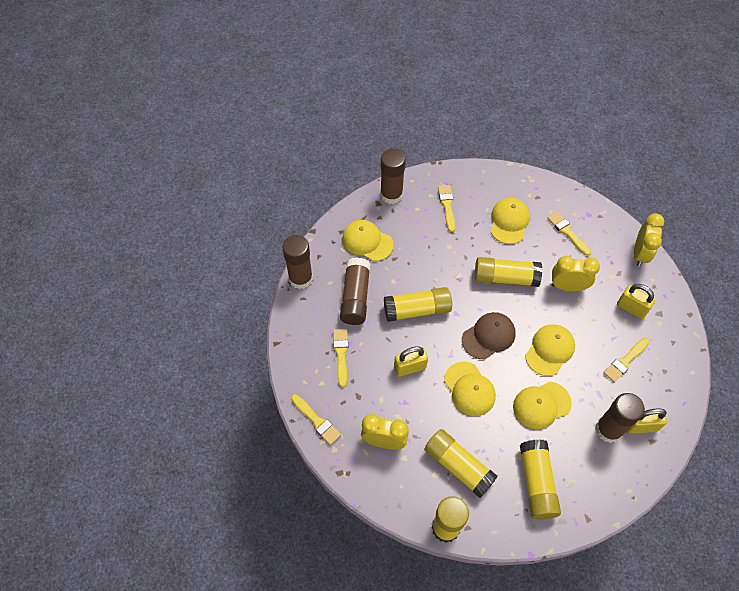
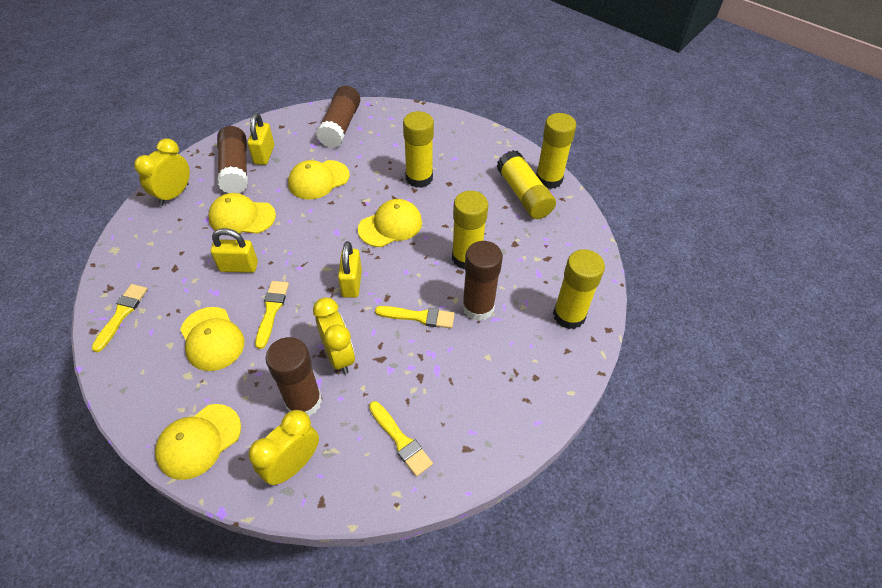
brown cap: [462,312,516,359] = 1 -> none = 0
yellow brush: [291,394,341,445] [333,329,348,387] [438,185,455,232] [548,212,591,256] [603,338,650,382] = 5 -> [91,284,148,352] [255,281,289,349] [369,401,433,477] [375,306,455,328] = 4

